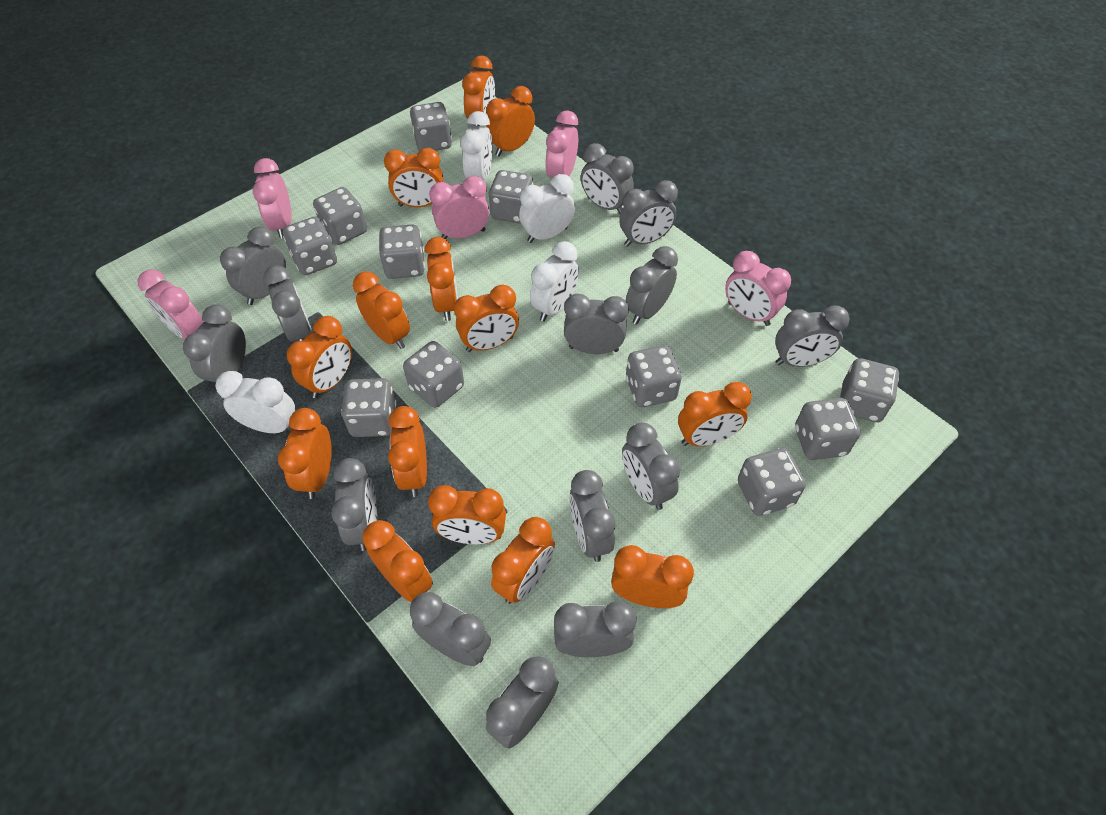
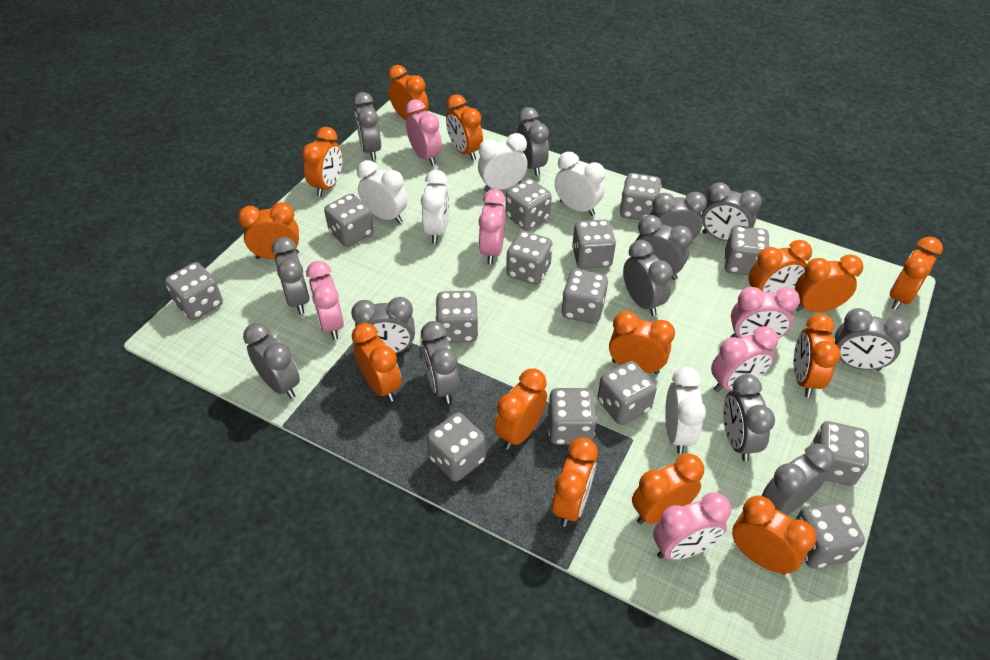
grey clock: [183,304,246,384] [220,226,286,305] [263,265,311,341] [331,458,377,551] [410,592,491,666] [486,656,559,749] [554,601,636,657] [564,294,629,354] [569,470,615,562] [581,143,634,214] [619,180,678,247] [622,423,680,510] [626,246,678,325] [775,305,850,367] = 14 -> [243,323,300,399] [272,237,310,314] [351,297,415,353] [353,92,381,160] [421,321,460,404] [517,107,549,176] [623,240,673,316] [636,215,693,280] [650,192,707,243] [702,182,762,241] [723,374,775,462] [762,443,835,515] [835,308,911,371] = 13
grey dice: [283,217,337,275] [313,187,367,245] [341,378,397,437] [379,224,425,279] [403,341,464,408] [410,102,452,151] [489,170,533,224] [626,345,682,407] [738,448,806,516] [795,398,860,460] [840,358,899,422] = 11 -> [165,262,223,320] [324,194,373,247] [427,413,486,482] [436,291,479,343] [506,178,552,231] [506,231,552,285] [548,388,597,445] [561,269,608,324] [572,219,616,269] [597,361,657,425] [620,173,661,220] [724,225,769,276] [795,500,865,568] [811,421,869,486] = 14
pink clock: [137,269,204,340] [253,158,292,239] [429,176,489,239] [545,111,578,178] [725,251,791,326] = 5 -> [306,261,344,340] [405,99,442,166] [479,189,506,264] [653,492,731,560] [711,326,779,392] [731,287,800,338] = 6
white clock: [215,371,295,433] [461,111,493,181] [519,174,575,243] [530,241,579,322] = 4 -> [357,160,408,224] [421,170,449,244] [478,133,528,192] [555,152,605,216] [665,366,706,454] = 5

